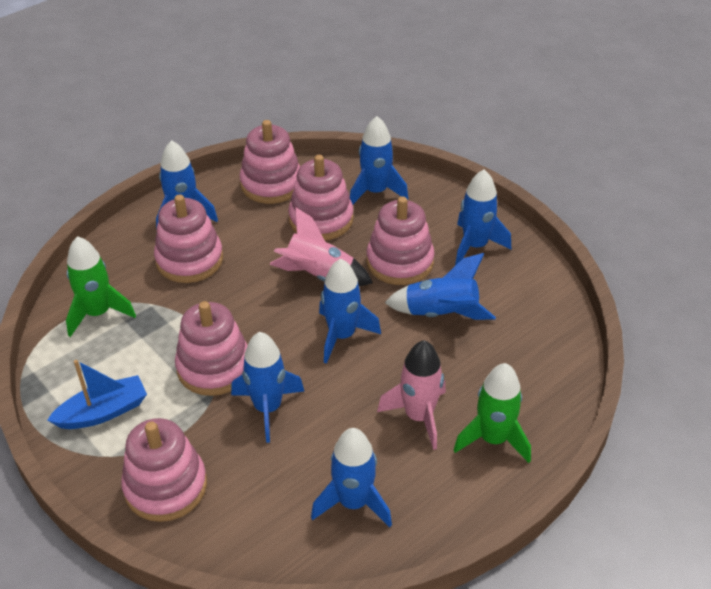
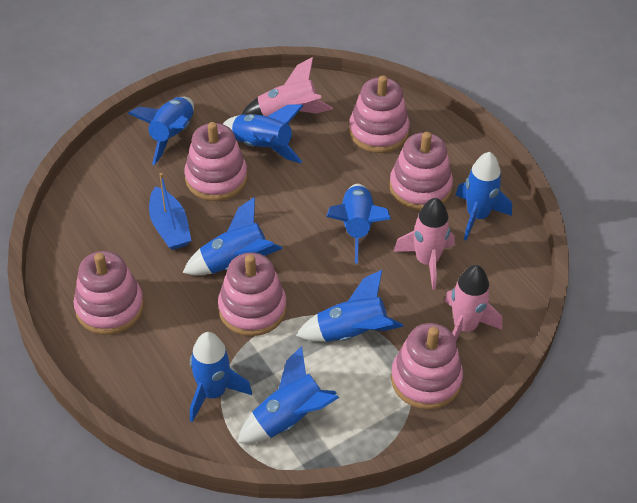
blue rocket: [156,140,218,228] [231,332,304,443] [311,428,392,527] [319,259,381,364] [350,116,408,205] [385,253,496,320] [455,169,511,266] = 7 -> [128,97,194,165] [183,197,283,275] [190,332,252,422] [223,105,303,163] [237,346,339,443] [296,270,403,342] [326,184,391,263] [456,152,512,241] = 8
green rocket: [66,236,136,337] [453,363,531,463] = 2 -> none = 0
pink rocket: [270,207,373,286] [377,340,446,450] = 2 -> [241,57,333,116] [393,198,455,290] [444,265,502,340] = 3

